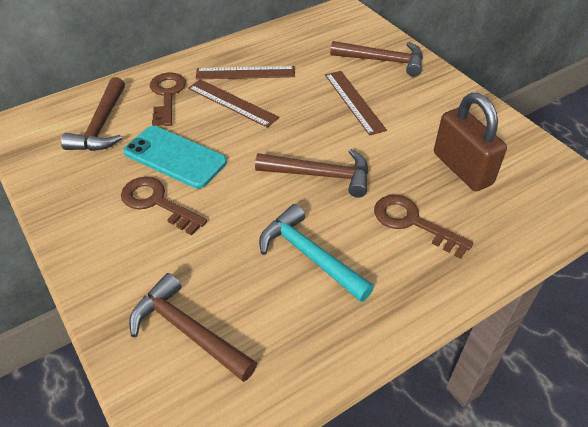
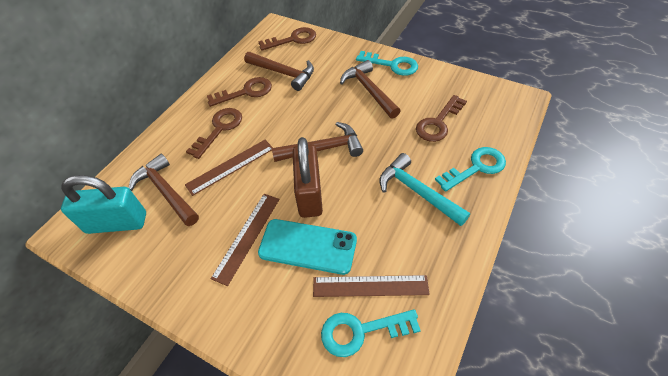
brown key: [121,177,207,236] [150,73,186,126] [374,195,473,259] = 3 -> [186,108,242,159] [207,77,272,107] [258,27,316,51] [416,95,467,142] = 4
turquoise key: none = 0 -> [321,309,421,357] [356,51,418,76] [435,147,506,192] = 3
turquoise padlock: none = 0 -> [61,175,146,234] = 1

